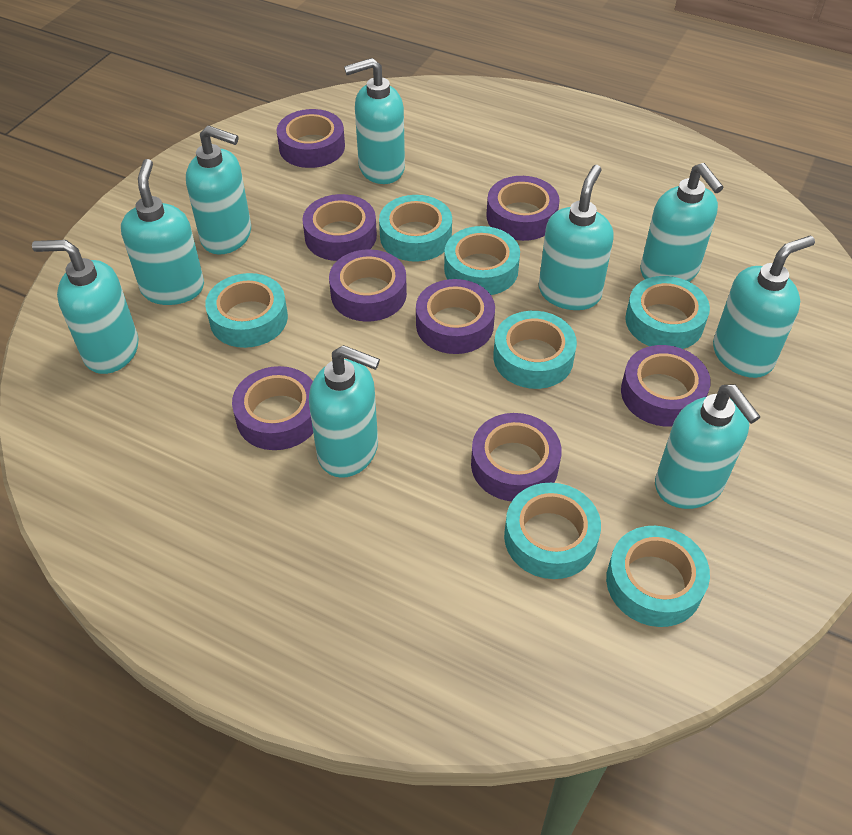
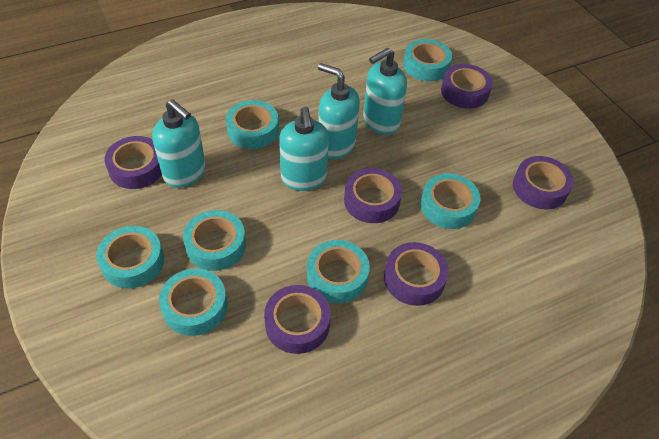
purple tape: [232,366,313,450] [277,109,345,168] [302,194,377,261] [329,249,407,322] [416,279,495,354] [471,413,562,501] [486,176,560,241] [621,345,711,427] = 8 -> [104,136,162,189] [264,285,331,354] [344,168,402,223] [384,242,449,306] [441,64,493,109] [513,156,574,209] = 6
turquoise soap dispenser: [32,240,139,374] [121,159,204,305] [186,125,251,255] [309,345,380,478] [344,58,405,184] [539,165,614,310] [640,163,723,282] [655,385,761,509] [713,236,815,378] = 9 -> [152,99,206,188] [279,107,329,191] [318,63,360,159] [363,48,407,135] = 4

